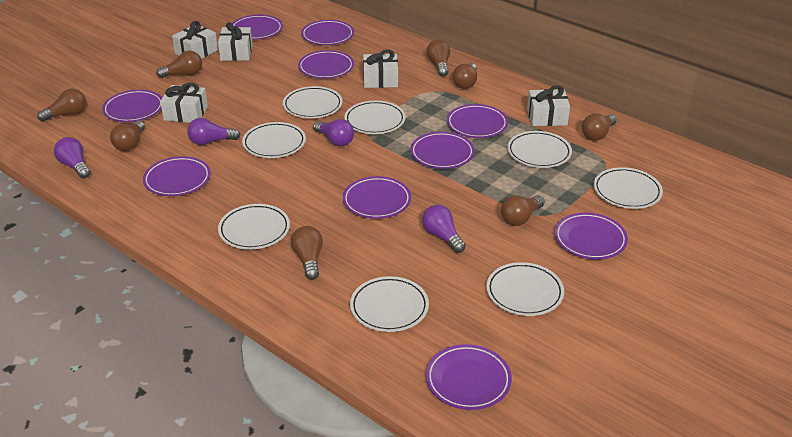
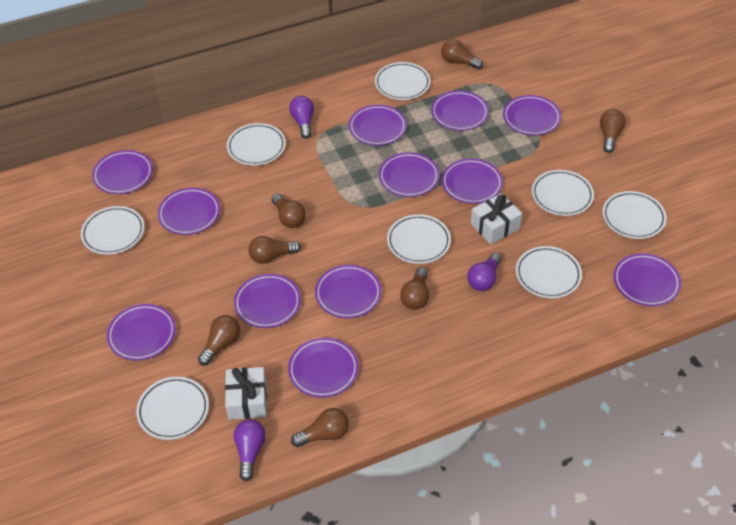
brown light bulb: [37,89,86,122] [110,120,145,151] [156,51,202,78] [291,226,323,280] [426,39,450,77] [452,63,477,89] [501,195,545,226] [582,114,617,141] = 8 -> [198,315,240,366] [248,236,301,264] [272,194,306,228] [291,408,349,447] [400,267,429,310] [441,39,483,70] [600,109,626,153] = 7
purple light bulb: [54,137,91,179] [187,118,240,145] [313,119,354,146] [422,205,466,253] = 4 -> [234,419,266,481] [289,96,314,139] [467,253,502,291] = 3
purple plate: [102,90,162,122] [143,156,211,196] [232,15,283,40] [298,50,354,79] [301,20,354,45] [343,176,411,219] [410,132,475,169] [426,344,512,410] [447,104,508,138] [554,212,628,259] = 10 -> [92,150,153,194] [107,304,176,361] [158,188,220,235] [234,274,301,328] [288,338,359,398] [315,265,381,318] [349,105,407,146] [379,152,439,197] [431,91,489,131] [442,159,503,204] [503,95,561,136] [614,253,681,306] = 12
white gift: [160,83,208,123] [172,21,218,59] [218,22,253,61] [363,49,398,88] [527,85,570,126] = 5 -> [225,367,267,420] [471,193,522,244] = 2

